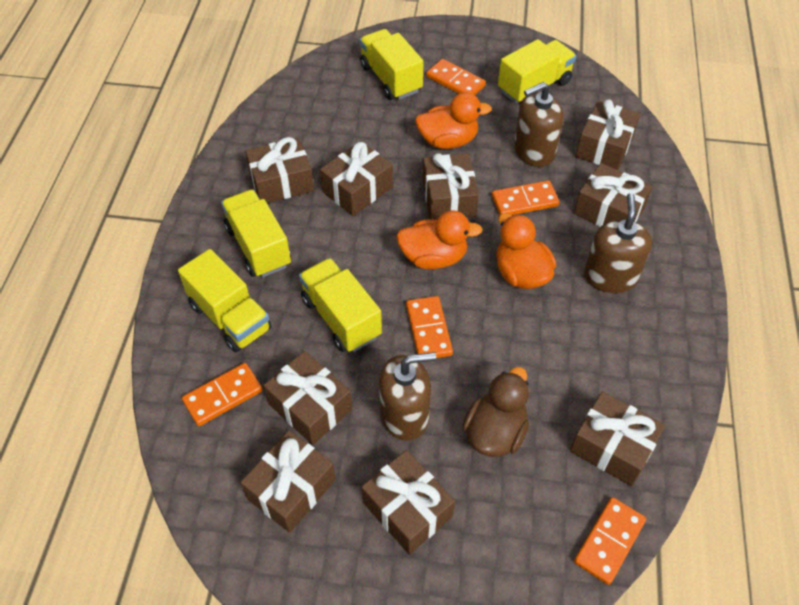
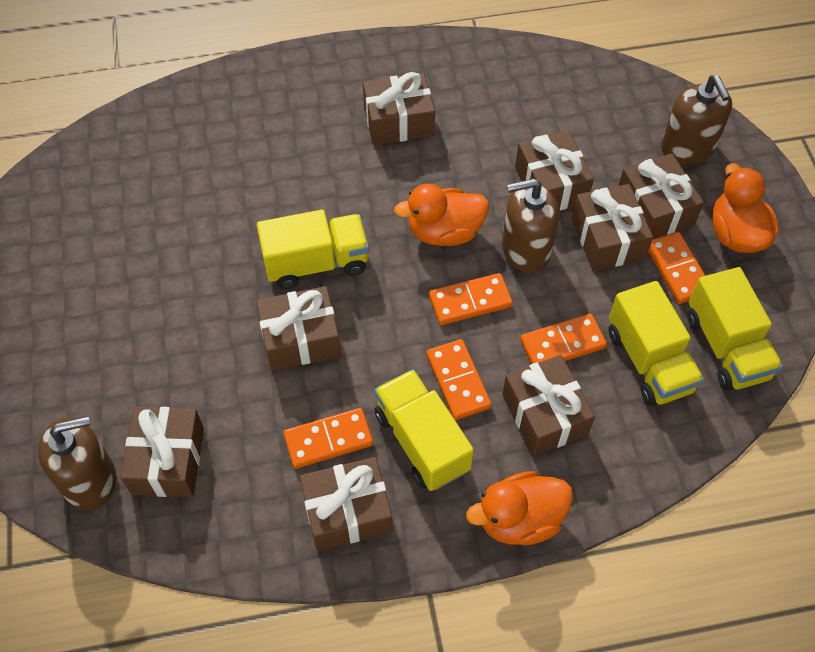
brown duck: [462,367,529,457] = 1 -> none = 0
brown gift: [240,431,336,533] [245,137,314,203] [263,351,352,445] [320,141,393,216] [361,450,455,554] [422,153,479,220] [570,391,665,486] [574,163,652,227] [575,100,640,170] = 9 -> [120,407,204,497] [256,286,341,371] [300,457,393,551] [363,72,435,145] [502,355,595,456] [515,130,594,210] [572,184,653,271] [618,153,704,239] = 8
yellow truck: [178,249,272,353] [221,189,291,277] [299,258,382,352] [360,29,424,100] [498,39,576,104] = 5 -> [257,210,369,289] [374,369,474,491] [608,281,704,406] [687,267,783,391] = 4

